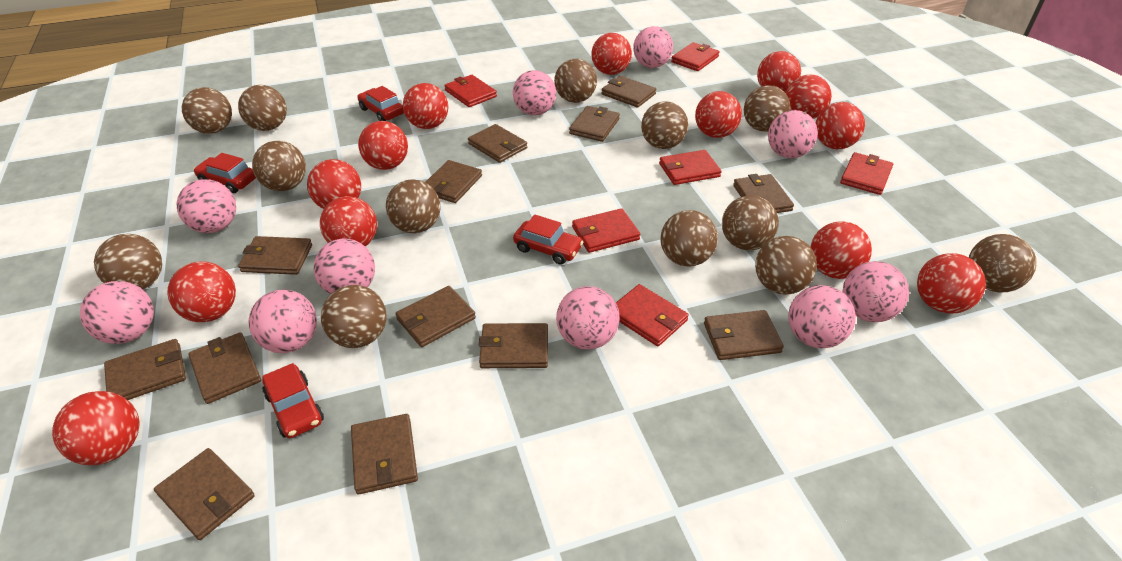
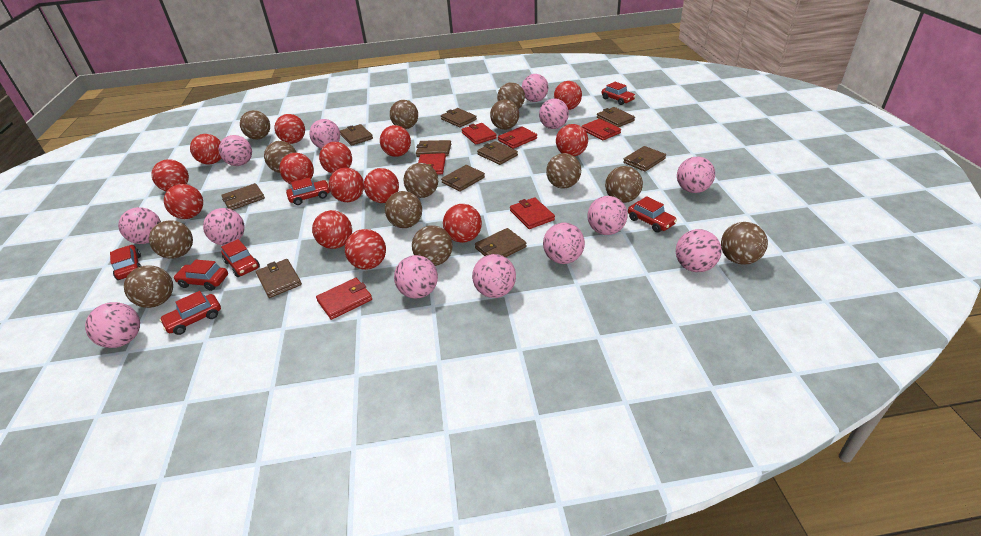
brown wallet: [104,339,186,400] [154,448,255,540] [189,332,261,404] [238,236,312,275] [351,414,418,494] [395,286,476,347] [425,160,482,203] [468,124,527,163] [479,323,548,368] [569,106,620,142] [602,76,656,108] [704,310,784,360] [733,174,794,213] = 13 -> [221,183,265,210] [256,259,302,298] [340,124,373,146] [416,140,451,157] [441,108,477,128] [441,165,485,192] [475,228,527,257] [477,141,518,165] [597,107,635,127] [623,146,666,172] = 10
pink ball: [80,281,154,344] [177,179,236,233] [248,290,317,353] [314,238,375,294] [513,70,556,115] [556,286,620,350] [633,26,673,68] [768,110,818,158] [789,285,856,349] [842,261,909,322] = 10 -> [85,302,140,348] [118,207,161,244] [203,208,245,245] [219,135,252,166] [309,119,340,149] [394,255,438,299] [472,254,516,298] [522,74,548,102] [539,99,569,129] [543,223,585,264] [587,196,628,235] [676,229,722,272] [677,156,715,193] = 13
red ball: [52,391,139,465] [167,261,236,322] [307,159,361,209] [320,196,377,246] [358,121,408,170] [403,83,448,129] [591,33,632,75] [695,91,742,138] [757,51,801,93] [786,75,832,119] [810,221,872,279] [816,102,865,149] [917,253,986,314] = 13 -> [151,159,189,192] [164,184,203,219] [190,134,221,164] [275,114,305,144] [279,153,314,184] [312,210,352,249] [319,142,352,174] [329,168,364,202] [345,229,386,270] [364,168,399,203] [380,125,411,157] [443,204,482,243] [554,81,582,110] [556,124,588,156] = 14
red car: [194,153,256,193] [262,363,324,438] [357,86,404,121] [513,215,583,265] = 4 -> [110,245,141,280] [159,291,221,335] [173,260,228,291] [221,239,260,277] [286,177,330,205] [602,82,636,105] [628,196,677,233] = 7

